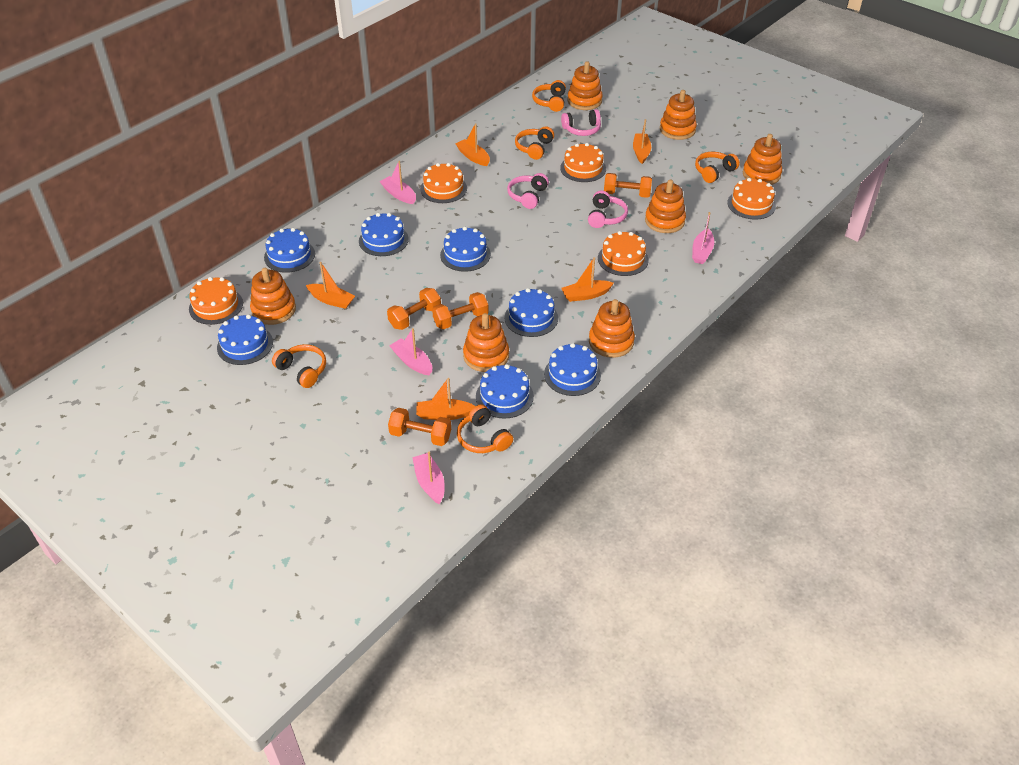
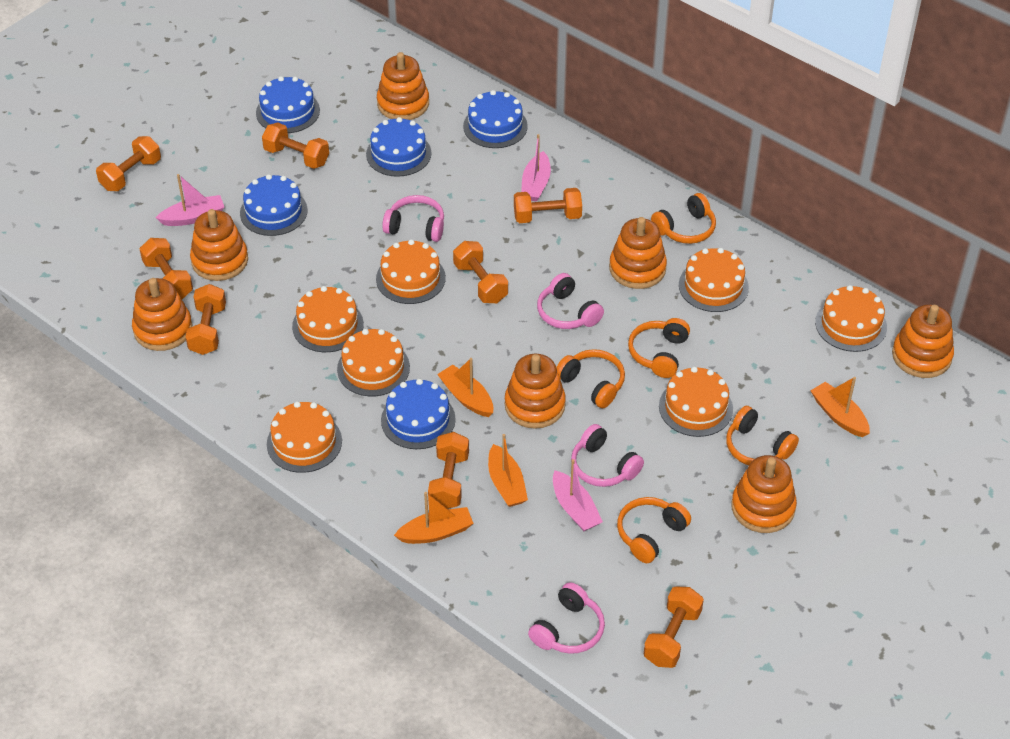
blue cake: [217,315,273,365] [264,228,315,273] [359,213,409,256] [440,227,491,272] [476,364,534,418] [504,288,558,337] [544,343,601,396] = 7 -> [240,174,308,236] [256,76,320,133] [366,117,432,177] [381,379,456,449] [463,90,528,148] = 5
orange boat: [306,262,355,309] [416,378,475,420] [455,123,490,166] [561,257,614,302] [633,119,651,164] = 5 -> [394,492,474,544] [437,358,493,417] [488,434,528,507] [810,377,870,437] = 4
orange cake: [189,277,243,325] [420,163,467,203] [560,143,606,182] [598,231,649,276] [727,178,776,219] = 5 -> [267,401,342,473] [292,286,364,352] [337,329,410,396] [376,239,446,304] [659,367,733,437] [679,248,749,312] [815,285,887,352] = 7
orange dumbbell: [387,288,441,330] [388,408,451,446] [432,292,489,329] [604,173,652,198] = 4 -> [96,136,161,191] [140,238,193,299] [186,284,226,355] [262,122,329,169] [428,432,469,509] [453,241,508,303] [514,188,582,223] [644,587,704,668] = 8
pink boat: [379,161,416,204] [390,328,432,375] [412,452,445,504] [692,212,714,264] = 4 -> [156,174,224,226] [521,134,551,201] [553,459,603,531] = 3
pink headphones: [507,173,549,209] [561,109,601,136] [588,191,628,228] = 3 -> [382,195,444,242] [528,582,605,654] [537,273,604,329] [571,424,644,487] = 4

